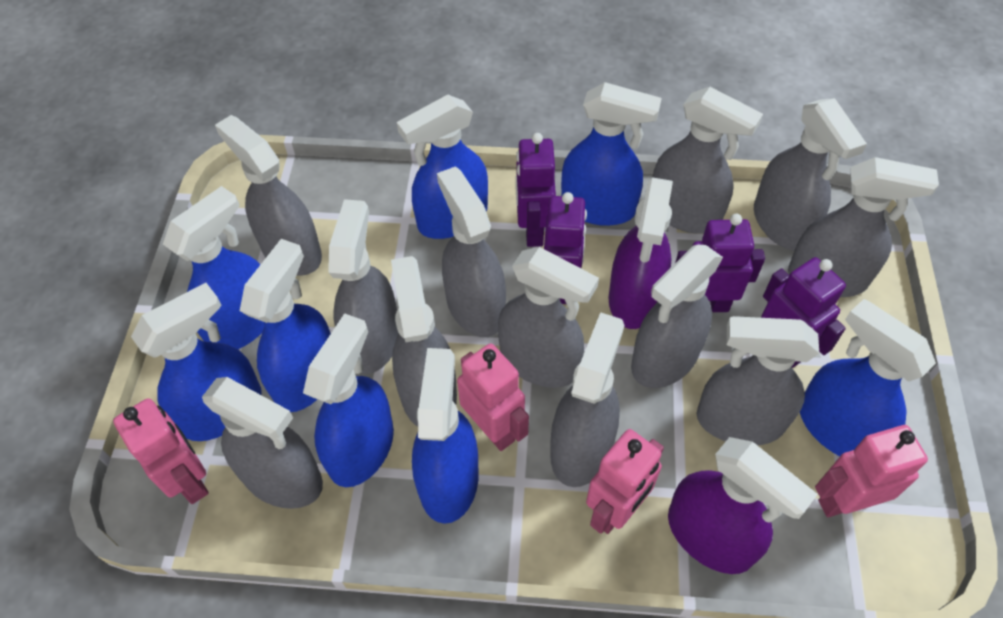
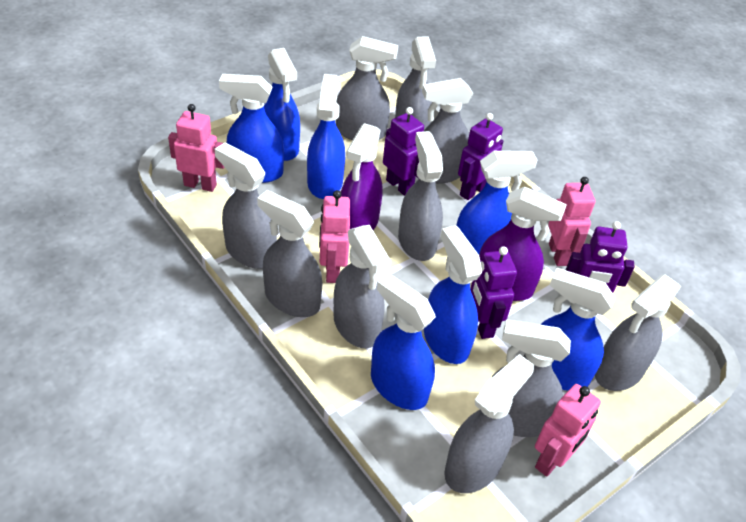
blue spray bottle: [131,283,262,441] [163,186,264,349] [240,239,331,412] [303,313,394,487] [397,95,488,239] [412,348,478,524] [561,82,662,226] [800,299,936,456] = 8 -> [219,74,284,183] [264,48,300,161] [307,74,345,199] [371,274,436,410] [424,225,482,364] [456,151,537,254] [540,268,615,390] = 7
grey spray bottle: [202,377,323,509] [215,115,322,276] [328,199,399,374] [391,256,457,427] [437,166,506,337] [498,247,599,388] [550,312,625,487] [631,245,723,388] [653,87,763,233] [697,316,819,445] [754,98,867,251] [788,157,939,297] = 12 -> [215,143,277,269] [257,190,322,317] [334,225,391,348] [336,36,398,140] [395,36,436,130] [398,131,443,261] [422,78,473,184] [444,354,534,493] [491,320,571,437] [595,274,681,391] = 10

